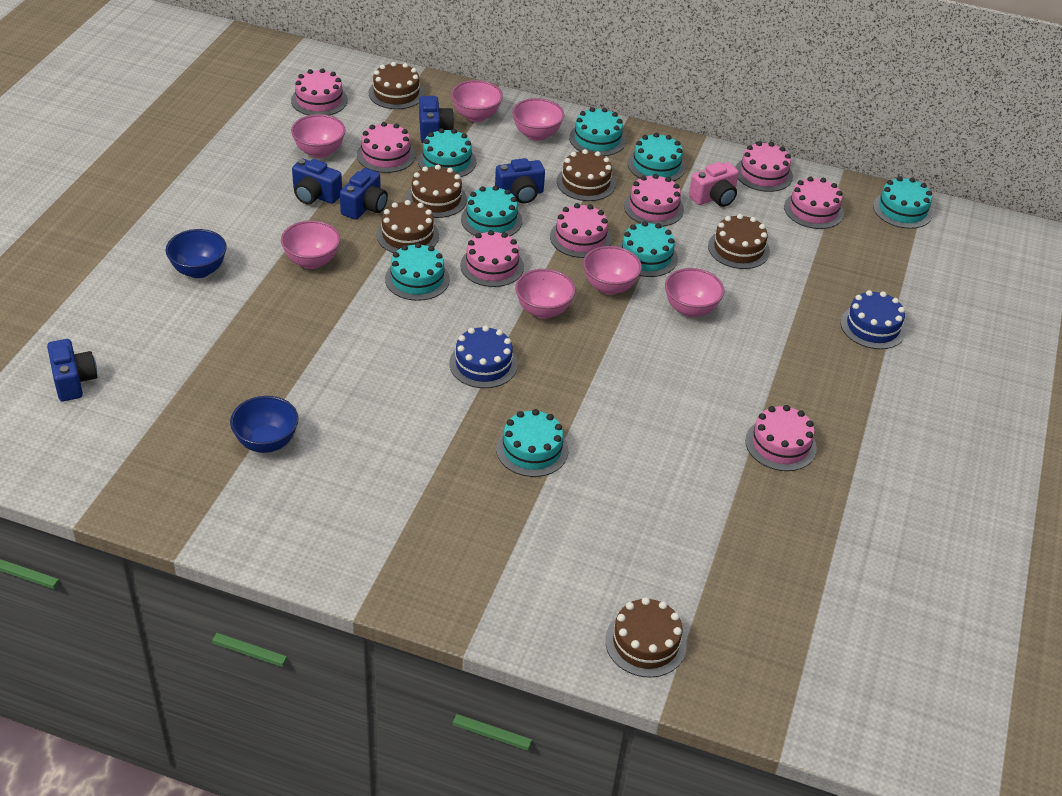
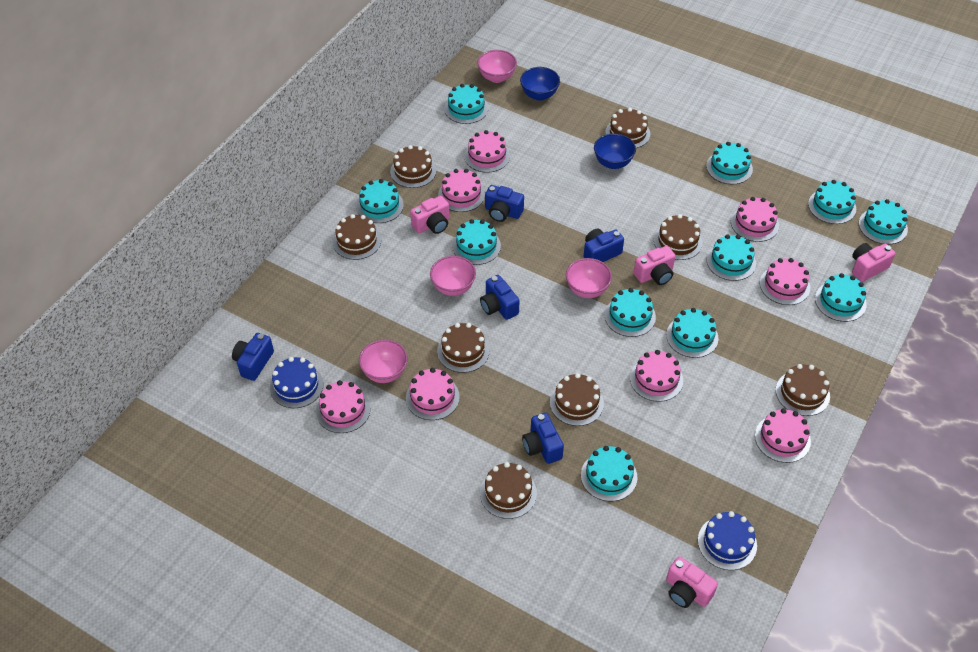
brown cake: [369,62,424,109] [376,200,439,253] [406,165,467,218] [557,149,616,201] [605,597,687,678] [708,214,770,269] = 6 -> [333,214,381,260] [390,145,436,188] [437,323,489,373] [480,462,537,519] [550,373,604,426] [605,108,650,148] [654,214,702,260] [776,364,830,416] = 8
pink bowl: [281,220,340,269] [291,114,346,158] [451,80,503,122] [512,98,564,141] [515,269,576,319] [583,246,642,295] [665,268,724,318] = 7 -> [359,340,408,383] [430,256,476,296] [477,50,517,83] [566,258,612,298] = 4
pink camera: [689,162,739,207] = 1 -> [410,196,450,234] [634,246,675,285] [666,556,718,608] [852,243,895,282] = 4
turquoise cake: [385,243,450,301] [418,128,476,177] [461,185,522,236] [496,409,568,477] [569,107,626,156] [618,221,678,277] [628,133,686,181] [873,176,933,229] = 8 -> [356,179,404,223] [444,84,488,124] [452,219,501,265] [581,446,637,501] [605,288,656,337] [666,308,718,358] [706,142,753,184] [706,234,756,281] [808,180,856,224] [815,273,867,322] [859,199,908,244] = 11

